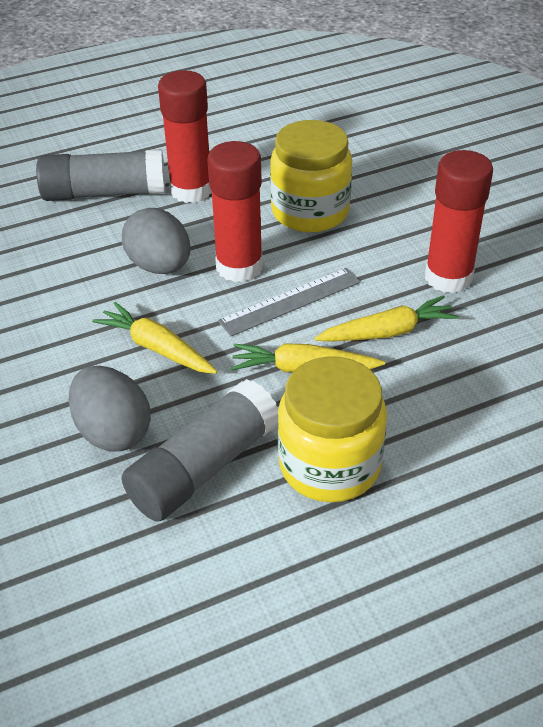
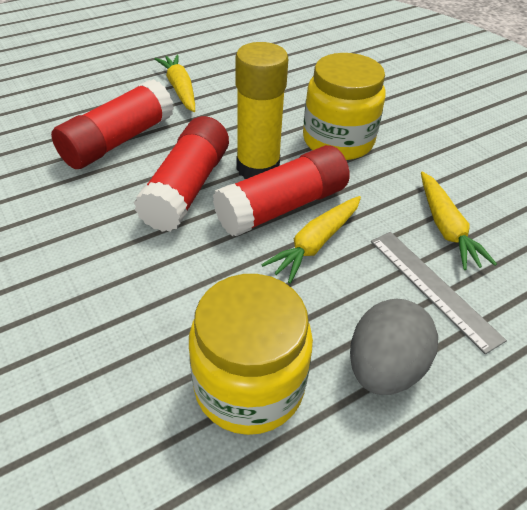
grey egg: [68,366,151,452] [122,208,191,274] = 2 -> [350,299,438,395] = 1
grey glue stick: [36,149,166,201] [121,379,278,521] = 2 -> none = 0
yellow glue stick: none = 0 -> [236,42,288,179] = 1

